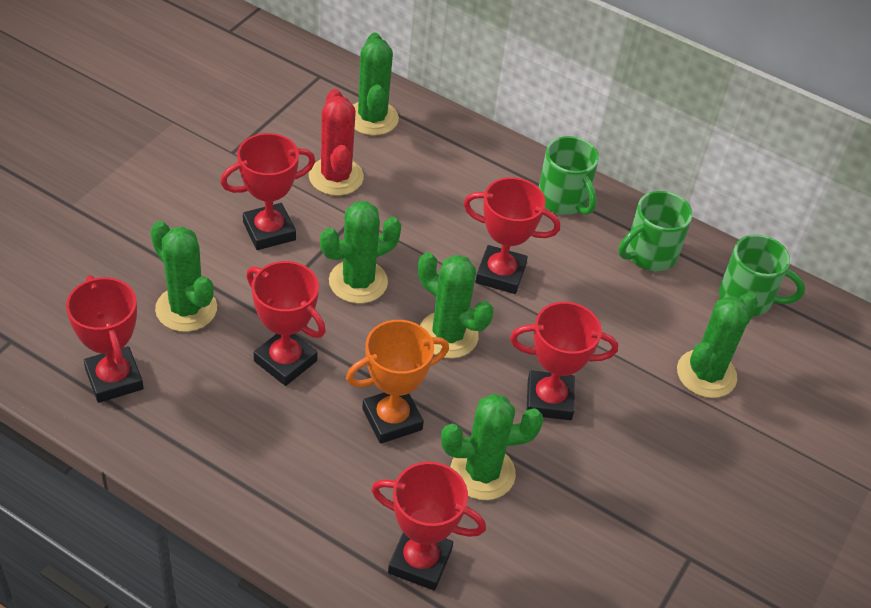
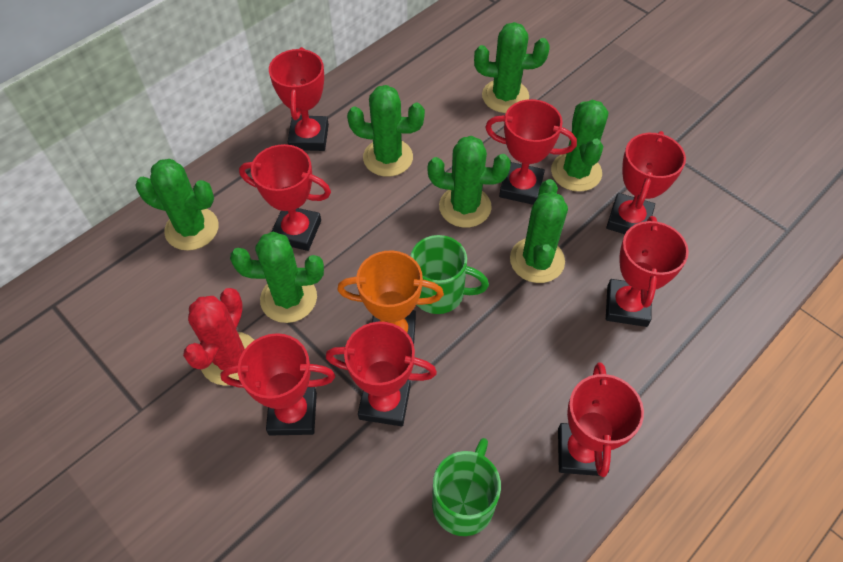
green cactus: [150,221,217,332] [320,201,401,304] [353,33,399,136] [418,252,493,358] [441,394,543,500] [677,292,758,398] = 6 -> [135,159,218,250] [230,232,324,323] [347,85,425,177] [428,136,511,228] [474,22,550,113] [510,179,568,283] [551,100,608,192] = 7
green mug: [539,136,599,215] [619,191,692,271] [719,234,805,316] = 3 -> [410,235,489,314] [432,438,501,536] = 2
red trophy: [66,275,144,403] [220,133,315,250] [246,261,326,386] [371,462,486,591] [463,177,560,294] [510,302,618,420] = 6 -> [220,333,335,435] [239,144,331,251] [269,47,329,151] [326,322,437,426] [485,99,577,205] [558,362,644,477] [606,131,686,234] [606,216,689,327] = 8

